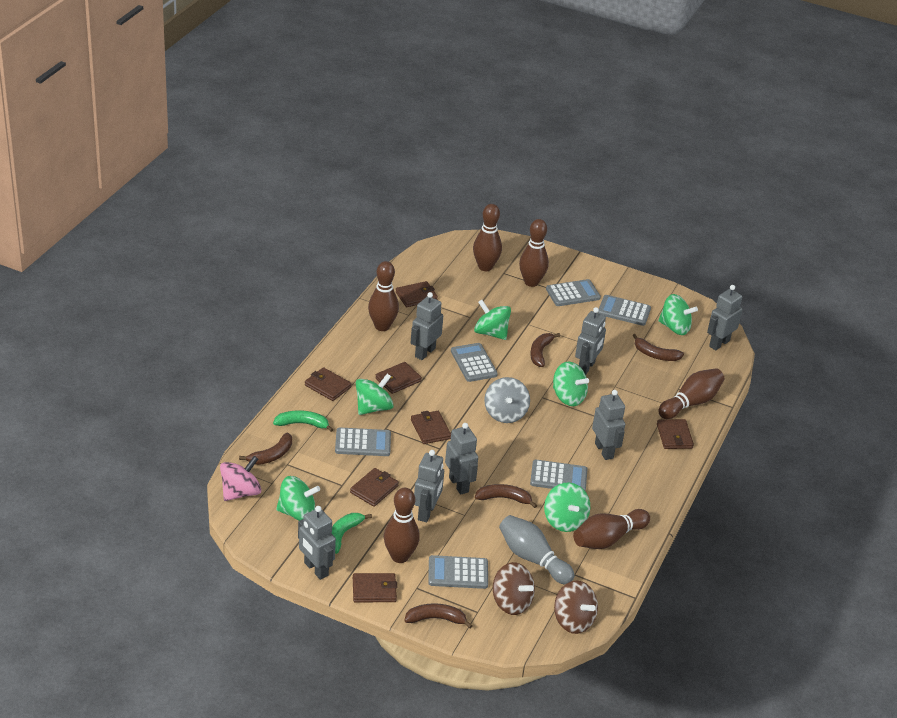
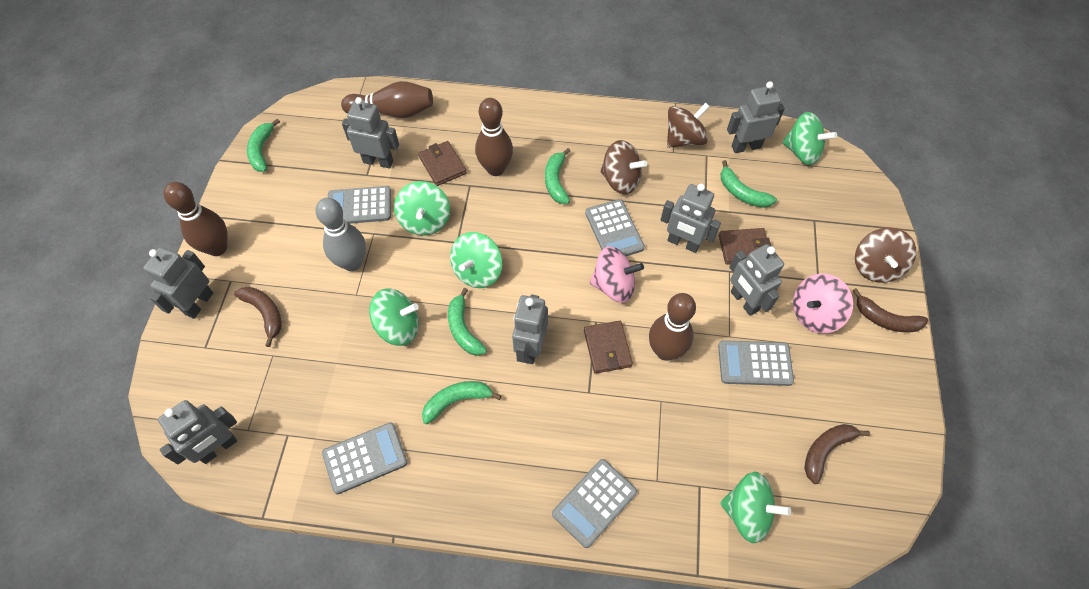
brown banana: [239,433,292,465] [404,603,473,628] [475,484,537,508] [530,333,560,367] [633,334,684,361] = 5 -> [234,287,282,347] [804,424,870,484] [852,288,928,332] = 3
brown bowling pin: [368,261,399,331] [384,488,420,563] [473,204,502,271] [519,219,549,287] [573,509,650,549] [658,368,724,419] = 6 -> [163,182,228,256] [341,81,433,118] [475,98,513,176] [649,293,696,361] = 4
brown spinning top: [493,562,535,615] [554,581,598,634] = 2 -> [600,140,647,194] [667,103,710,148] [855,227,916,283] = 3
brown wallet: [305,367,351,401] [350,468,399,507] [353,573,398,602] [375,362,422,394] [396,281,438,307] [411,411,451,444] [657,419,694,449] = 7 -> [418,141,467,186] [584,321,633,374] [719,228,771,265] = 3
green banana: [273,410,334,432] [331,513,372,554] = 2 -> [247,118,280,172] [422,381,501,424] [448,288,487,356] [545,148,570,204] [721,160,777,208] = 5
green spinning top: [276,476,320,521] [356,374,394,415] [474,300,511,340] [544,482,590,532] [553,362,589,406] [658,294,698,335] = 6 -> [369,288,419,346] [394,181,450,236] [450,232,502,288] [720,472,791,543] [782,112,837,165] = 5
grey calculator: [335,428,391,456] [428,555,488,589] [451,343,498,382] [530,460,588,491] [546,279,601,306] [598,295,651,326] = 6 -> [322,422,407,494] [328,186,391,224] [552,459,637,548] [585,199,645,256] [718,340,794,386] = 5
grey spinning top: [484,377,530,423] = 1 -> none = 0
pink spinning top: [220,456,261,501] = 1 -> [590,246,644,303] [793,274,853,334] = 2

